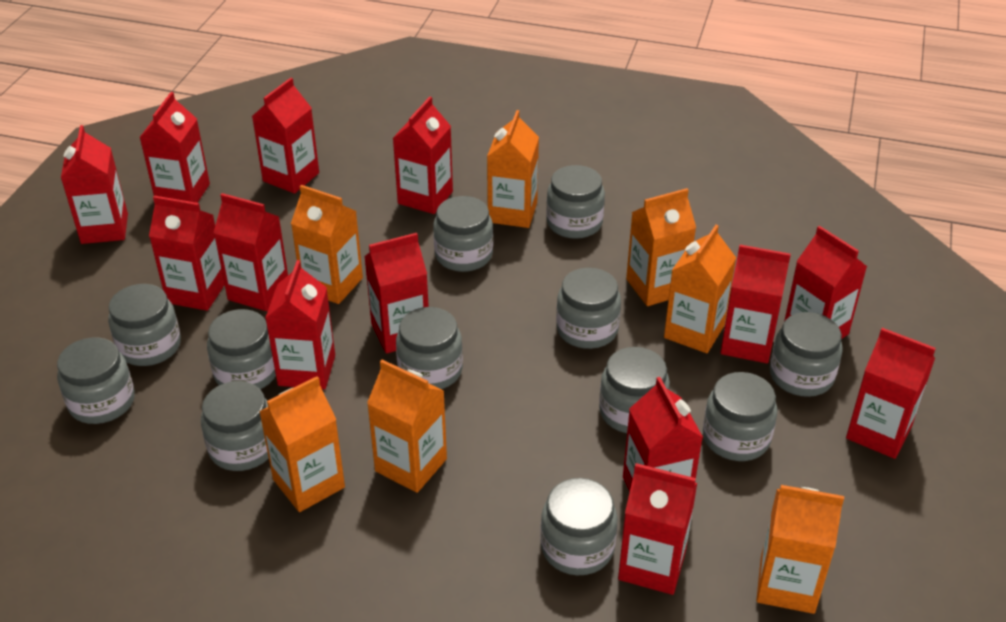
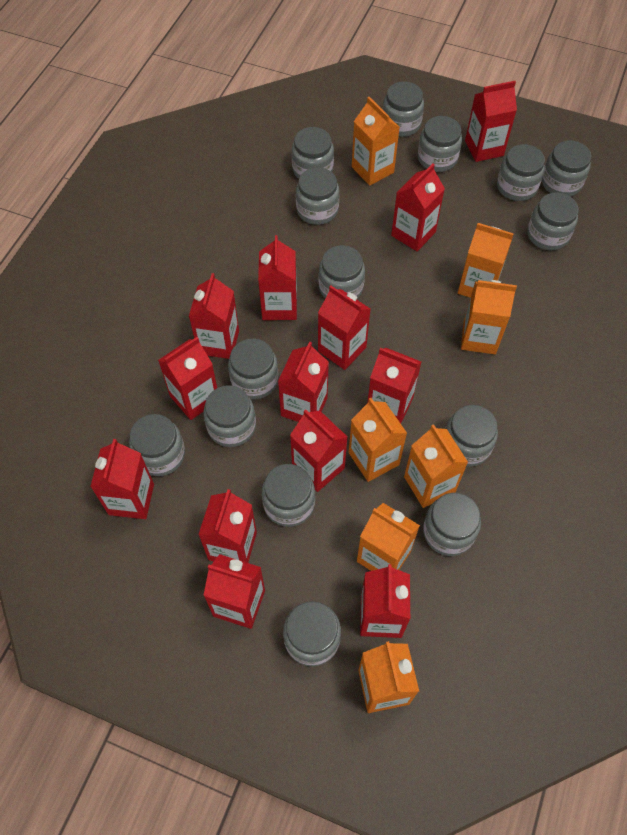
grey jar: [57,337,135,424] [108,284,181,366] [201,381,269,471] [207,309,276,389] [396,307,463,389] [433,196,493,272] [540,478,618,575] [546,165,605,239] [556,268,621,349] [599,347,670,433] [703,372,777,461] [770,312,843,397] = 12 -> [129,414,185,476] [203,385,256,447] [228,338,278,399] [262,464,315,527] [283,601,341,666] [292,127,334,179] [296,167,339,225] [319,245,365,299] [383,81,424,137] [418,116,462,172] [423,493,481,556] [445,405,498,467] [497,144,545,201] [527,192,579,250] [542,141,591,197] = 15

